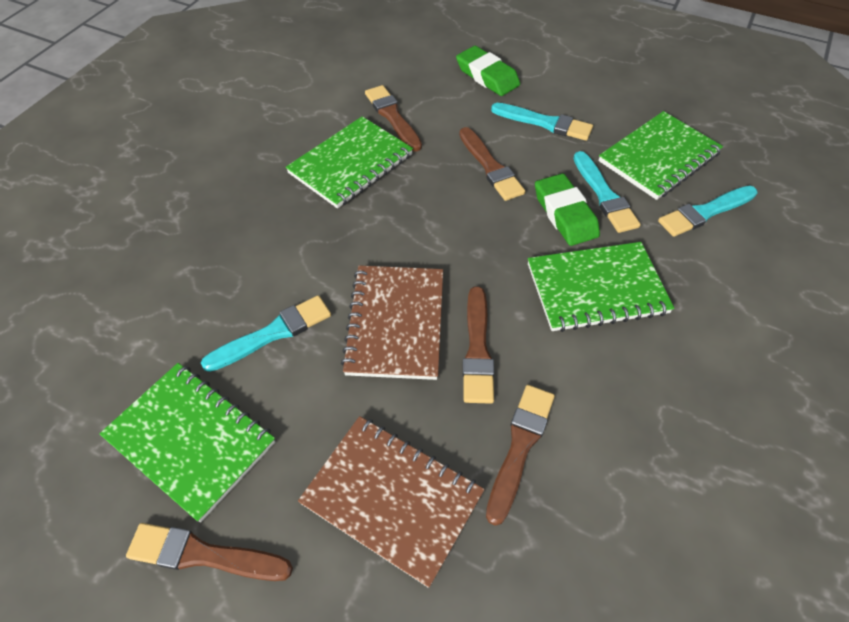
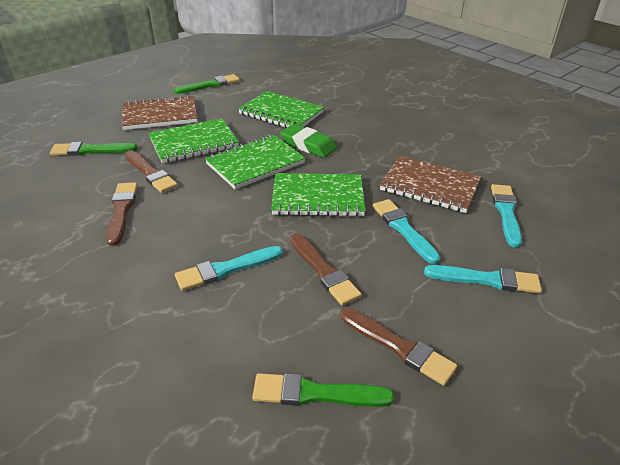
brown brush: [126,523,293,581] [365,85,422,152] [459,127,525,201] [463,286,494,404] [486,385,555,526] = 5 -> [106,182,138,246] [125,150,178,193] [290,234,362,305] [340,308,457,386] = 4
green brush: none = 0 -> [50,142,138,156] [174,74,240,94] [252,373,394,407] = 3
green eraser: [456,46,520,96] [535,174,600,246] = 2 -> [280,124,337,158] = 1

